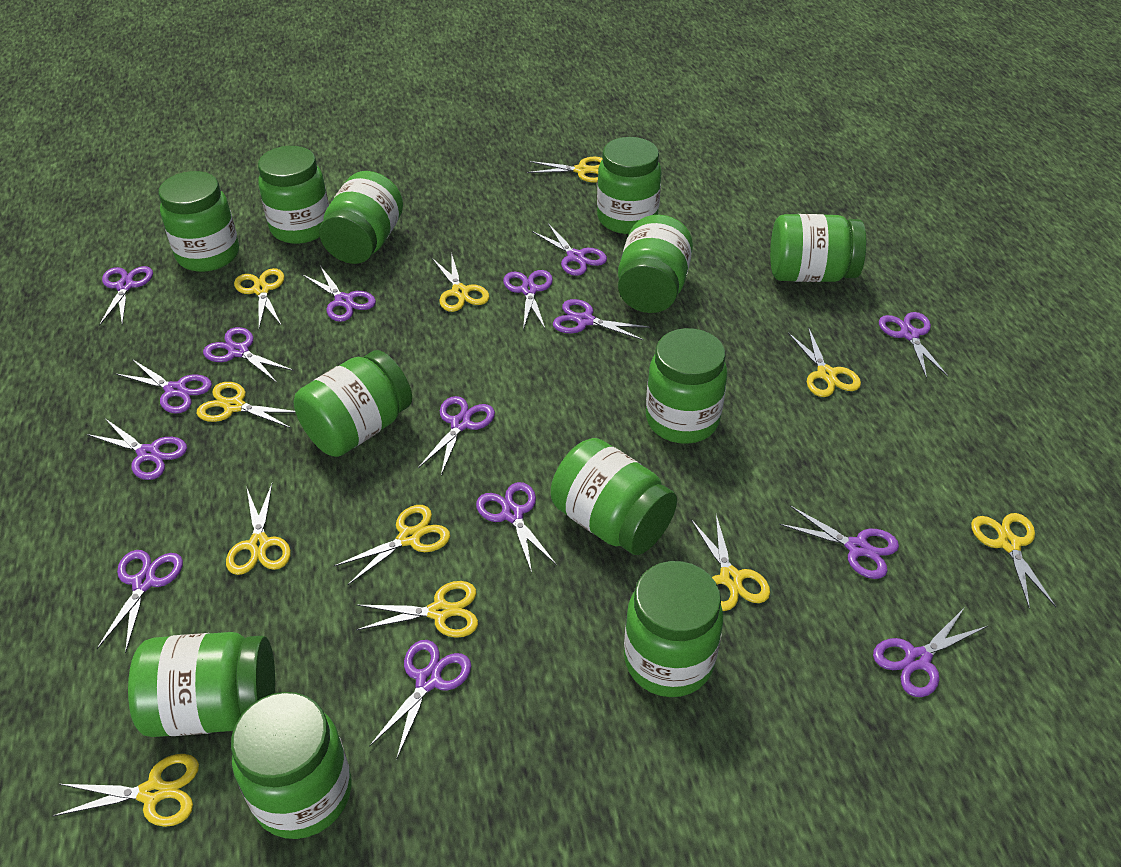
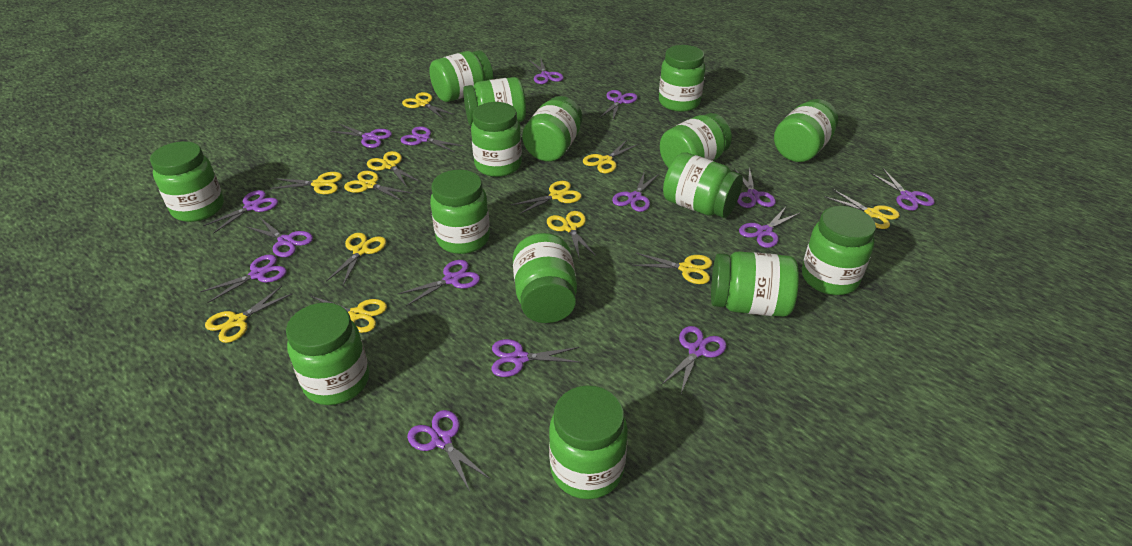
green jar: [128,632,275,737] [158,171,239,272] [231,692,352,839] [258,146,329,244] [294,350,412,457] [319,171,403,264] [551,438,677,555] [597,137,661,234] [618,215,693,313] [624,561,723,697] [646,328,727,444] [770,214,866,282] = 12 -> [150,141,224,222] [286,302,369,405] [429,50,493,102] [430,170,490,254] [463,77,526,126] [471,102,522,177] [512,233,577,323] [522,96,582,162] [549,385,628,499] [659,45,705,112] [660,113,732,168] [663,152,743,218] [711,251,799,317] [774,99,838,162] [802,206,876,295] = 15
yellow scissors: [52,754,199,827] [197,382,295,428] [226,484,291,575] [234,268,285,328] [334,505,450,585] [356,581,478,638] [432,252,489,312] [527,157,602,183] [691,515,770,611] [788,327,861,397] [971,513,1056,609] = 11 -> [205,286,292,343] [270,172,342,194] [311,296,387,333] [326,233,386,285] [344,171,411,201] [367,151,420,187] [402,92,455,119] [511,181,582,214] [547,211,596,257] [583,140,639,173] [633,253,712,284] [824,189,900,229] = 12

